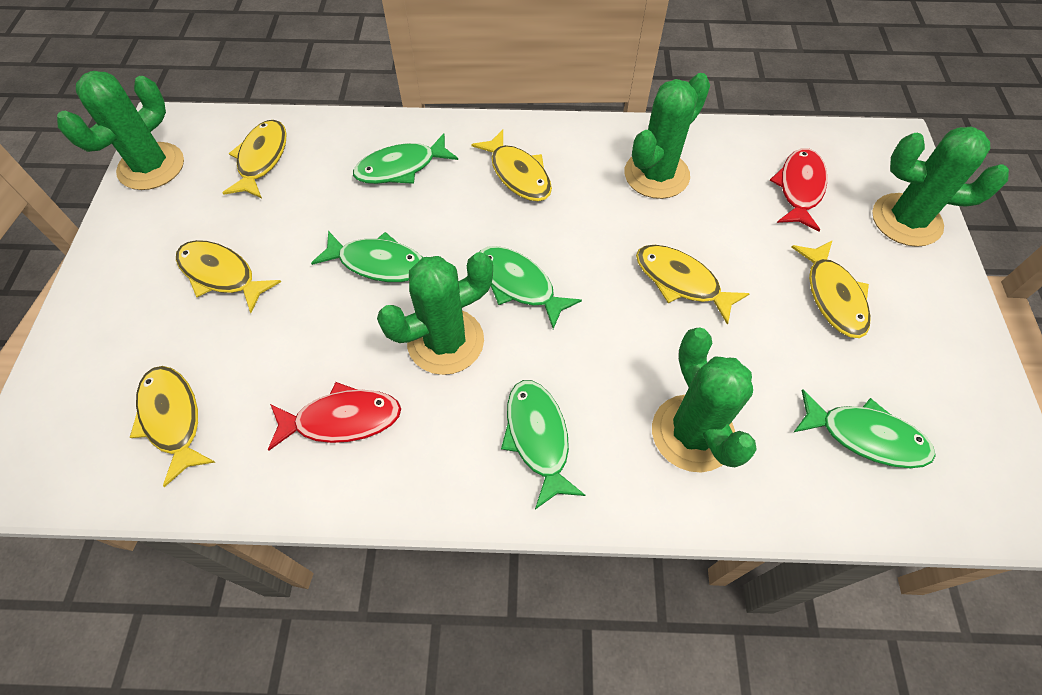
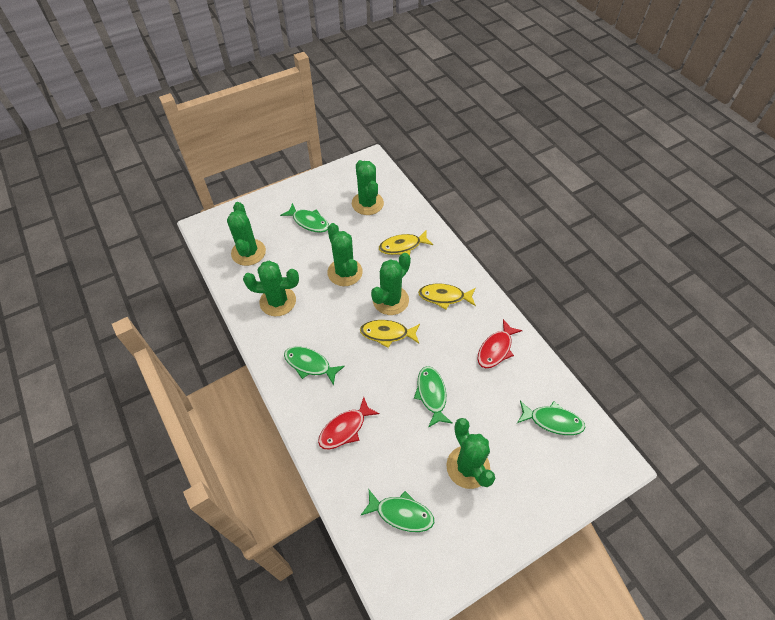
green cactus: [57,71,184,190] [377,252,493,375] [624,73,710,199] [652,328,757,472] [872,127,1009,247] = 5 -> [227,202,266,266] [243,261,299,316] [327,223,363,286] [352,160,384,215] [371,253,411,315] [446,418,495,489] = 6
yellow fish: [130,366,215,487] [176,240,281,313] [222,120,287,198] [471,130,552,201] [636,245,750,325] [791,241,871,338] = 6 -> [360,320,420,348] [379,231,433,255] [418,284,476,310] = 3

